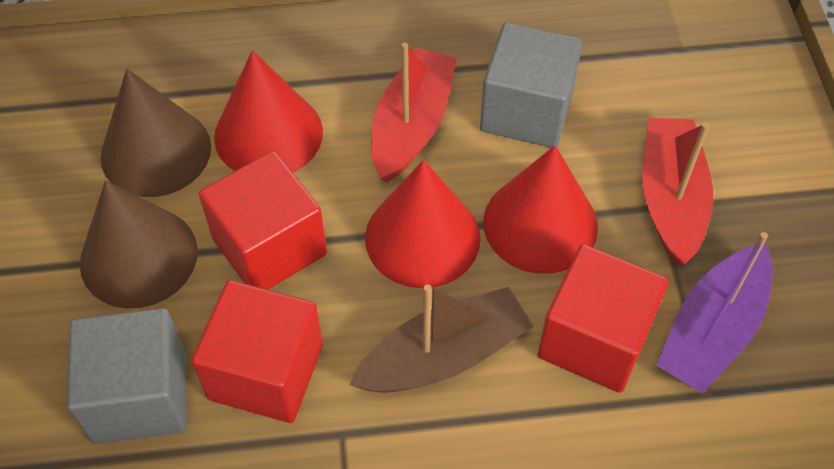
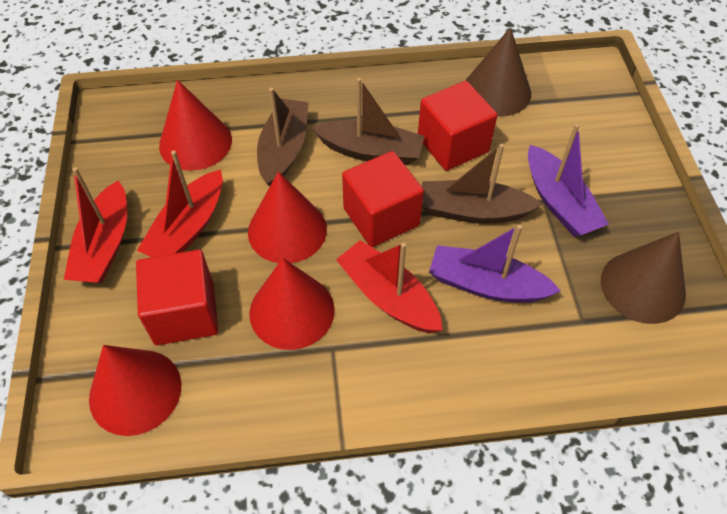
brown boat: [349,284,533,393] = 1 -> [257,88,309,186] [312,78,424,165] [422,144,542,224] = 3
grey cube: [66,308,187,444] [480,22,583,148] = 2 -> none = 0
purple boat: [656,232,773,394] = 1 -> [429,225,561,303] [528,124,609,237] = 2
red boat: [371,43,457,183] [642,118,713,265] = 2 -> [64,167,127,283] [137,150,223,257] [336,240,443,333] = 3
red cone: [214,50,323,173] [365,160,481,288] [483,145,598,274] = 3 -> [89,345,182,436] [159,80,232,171] [248,172,327,263] [249,258,335,350] = 4

